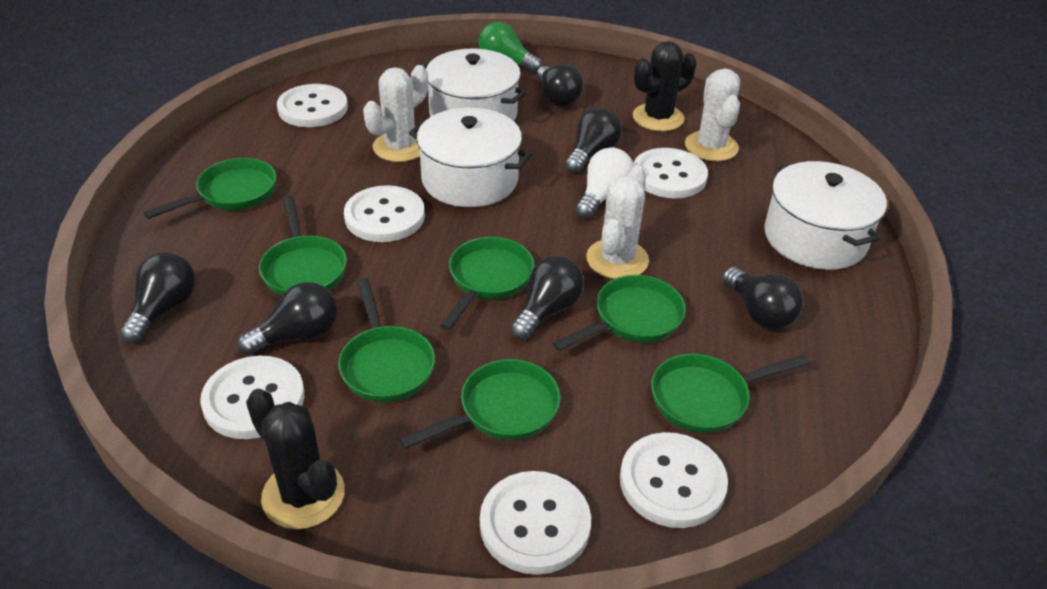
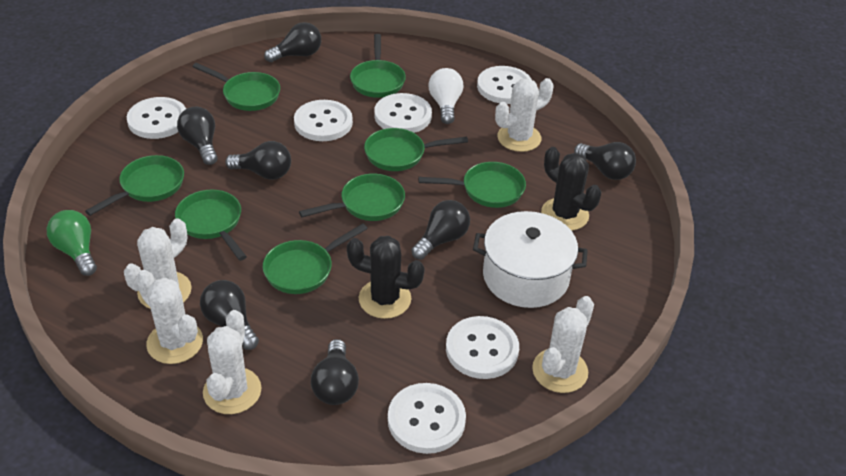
black light bulb: [120,252,196,343] [237,282,337,355] [510,256,584,340] [537,64,584,107] [565,107,622,173] [722,267,803,330] = 6 -> [177,107,218,165] [200,280,259,350] [225,141,291,180] [264,22,321,62] [311,339,359,405] [411,200,470,260] [574,142,636,180] = 7
green pan: [143,158,277,219] [259,195,347,296] [338,278,435,402] [399,359,561,449] [440,237,535,331] [552,275,686,351] [651,353,810,433] = 7 -> [85,155,184,216] [175,190,247,261] [193,63,280,111] [263,224,368,294] [299,174,405,221] [350,34,406,98] [364,128,468,171] [418,162,526,208] = 8
white cactus: [363,65,428,162] [586,165,649,279] [685,68,740,161] = 3 -> [124,218,192,309] [136,270,203,364] [203,310,262,414] [495,78,554,152] [532,296,594,393] = 5
white pot: [409,108,532,207] [422,49,527,121] [764,161,887,270] = 3 -> [473,211,588,308] = 1

